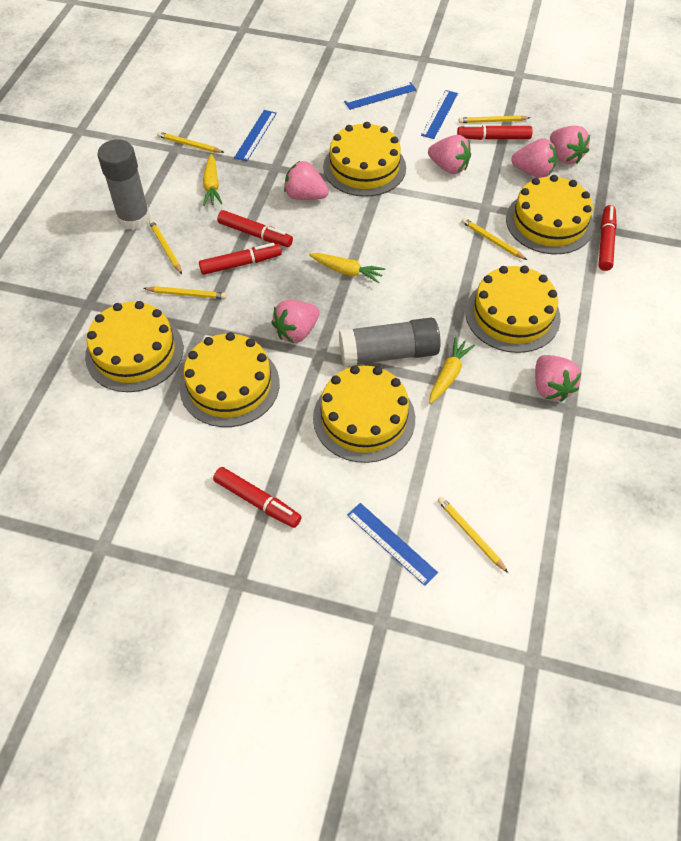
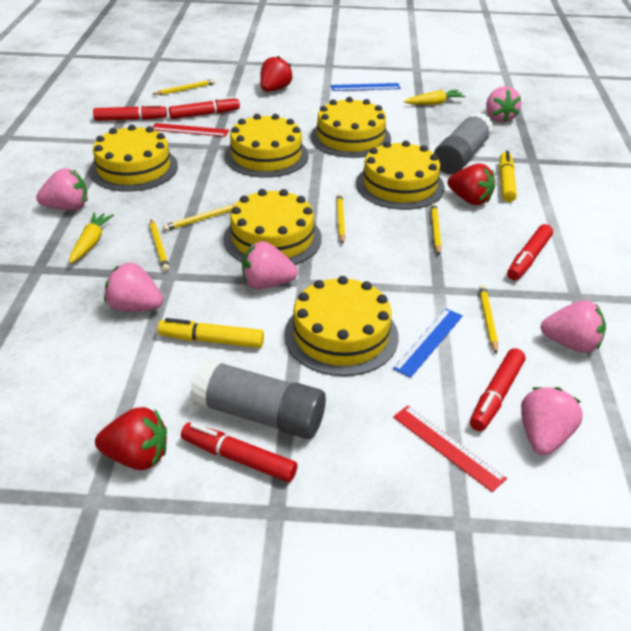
blue ruler: [234,110,277,161] [344,82,417,110] [347,503,438,586] [421,90,458,139] = 4 -> [331,83,401,91] [393,308,463,378] = 2
red ruler: none = 0 -> [153,123,229,137] [393,406,507,492] = 2
red strawberry: none = 0 -> [95,407,167,470] [260,56,293,92] [447,163,495,205] = 3
yellow carrot: [203,154,222,206] [309,253,386,283] [429,337,475,404] = 3 -> [69,212,114,263] [404,90,466,105] = 2
yellow marker: none = 0 -> [158,318,264,348] [499,151,517,202] = 2

